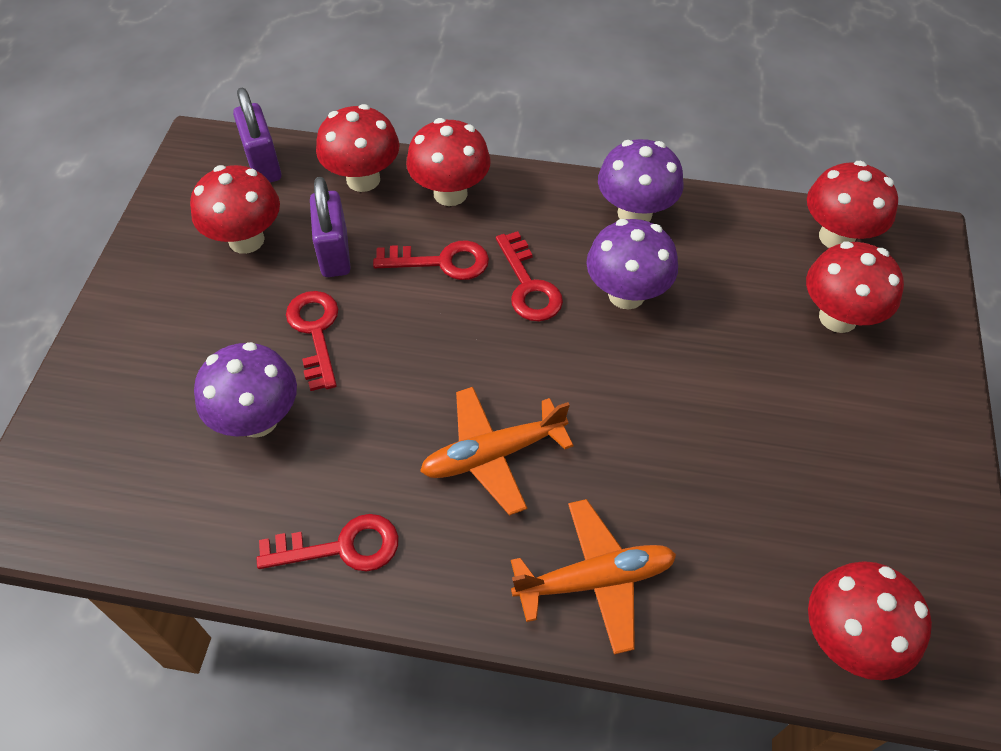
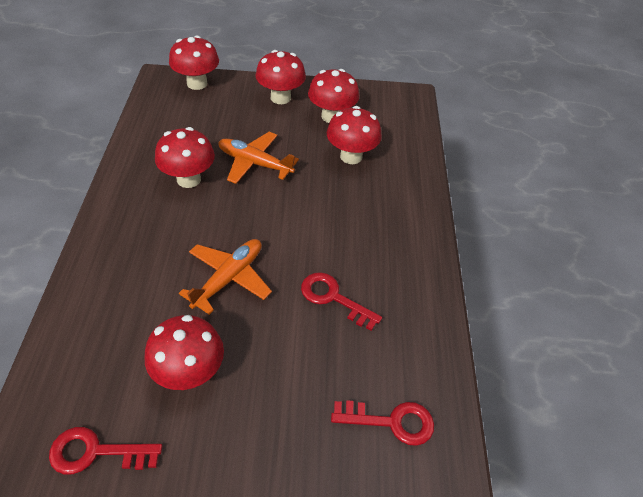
purple mushroom: [194,342,297,438] [586,219,678,310] [598,139,684,222] = 3 -> none = 0
purple padlock: [233,88,282,183] [310,177,351,277] = 2 -> none = 0
red key: [257,514,399,571] [286,291,338,391] [373,240,489,280] [496,231,563,321] = 4 -> [49,427,162,474] [301,272,382,331] [331,400,434,446] = 3

